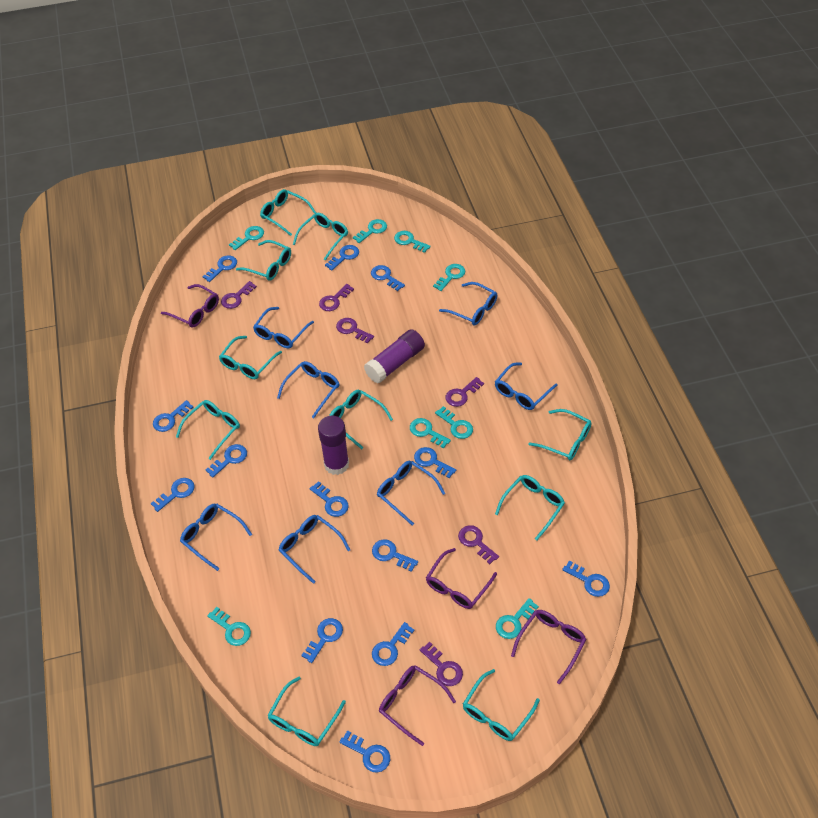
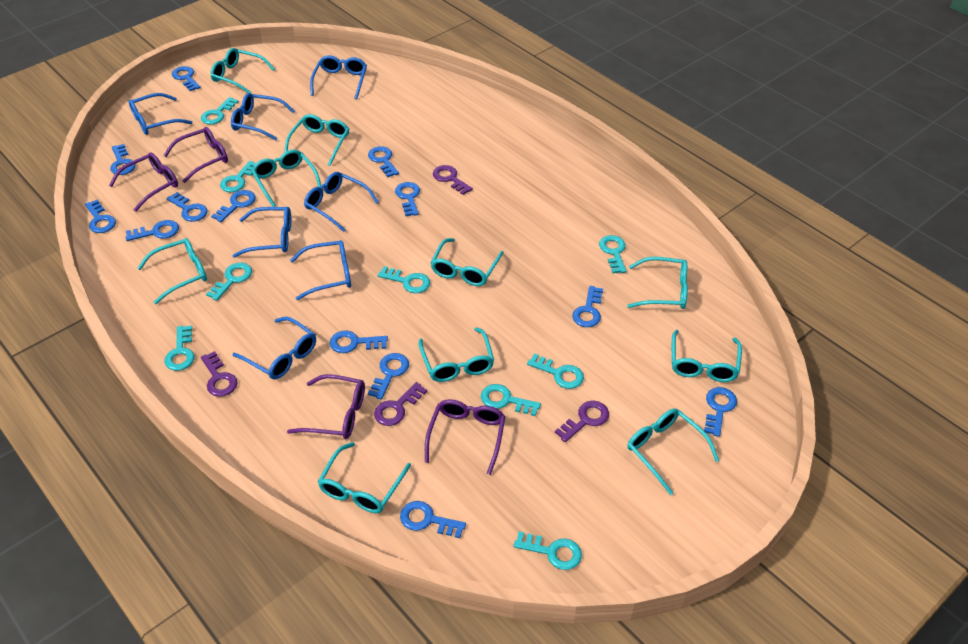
purple glue stick: [318,416,349,475] [364,329,425,384] = 2 -> none = 0
purple key: [221,281,257,309] [319,284,354,311] [336,318,374,344] [420,641,463,686] [445,377,484,407] [458,525,499,564] = 6 -> [201,351,238,397] [374,382,427,426] [433,165,473,195] [555,401,609,442] = 4
turquoise key: [207,607,251,646] [229,226,264,250] [353,219,387,243] [394,231,431,253] [410,418,451,448] [433,264,466,291] [435,406,473,439] [496,598,539,639] = 8 -> [164,325,194,371] [201,97,239,125] [206,262,252,301] [220,161,256,192] [378,266,430,293] [481,384,541,416] [513,531,582,570] [527,353,584,389] [599,235,627,273] = 9

